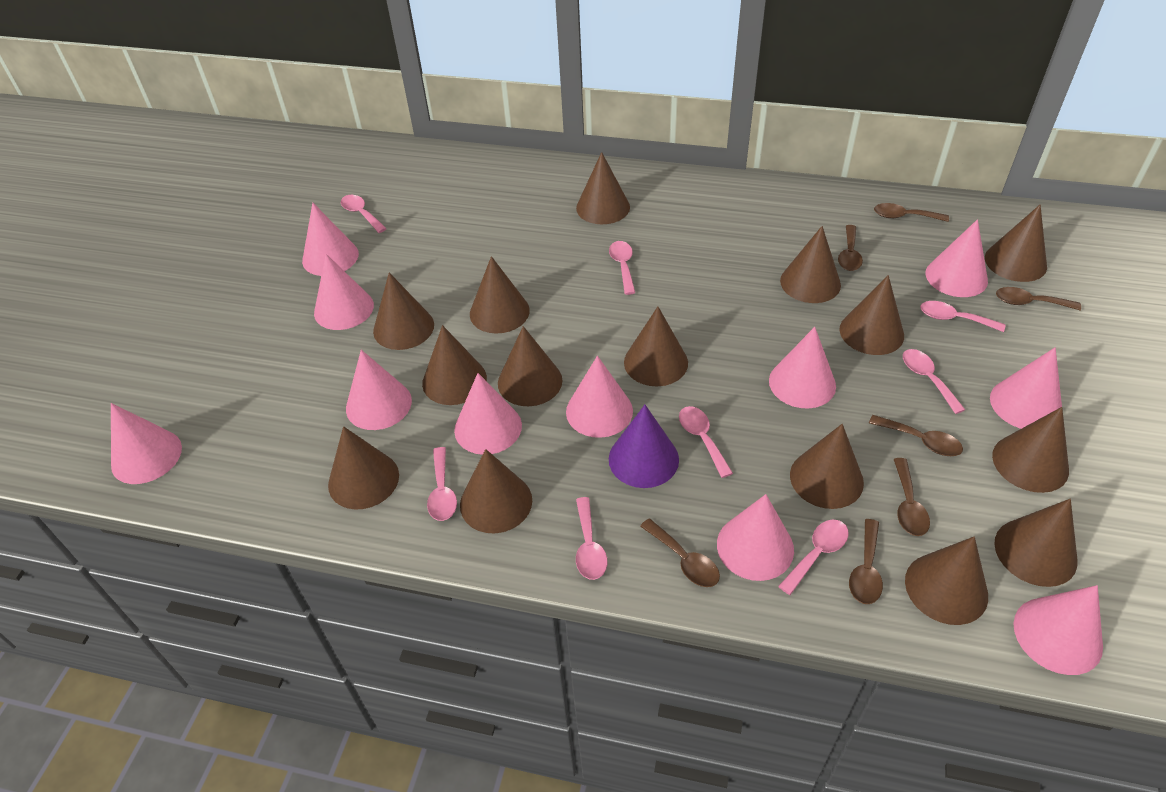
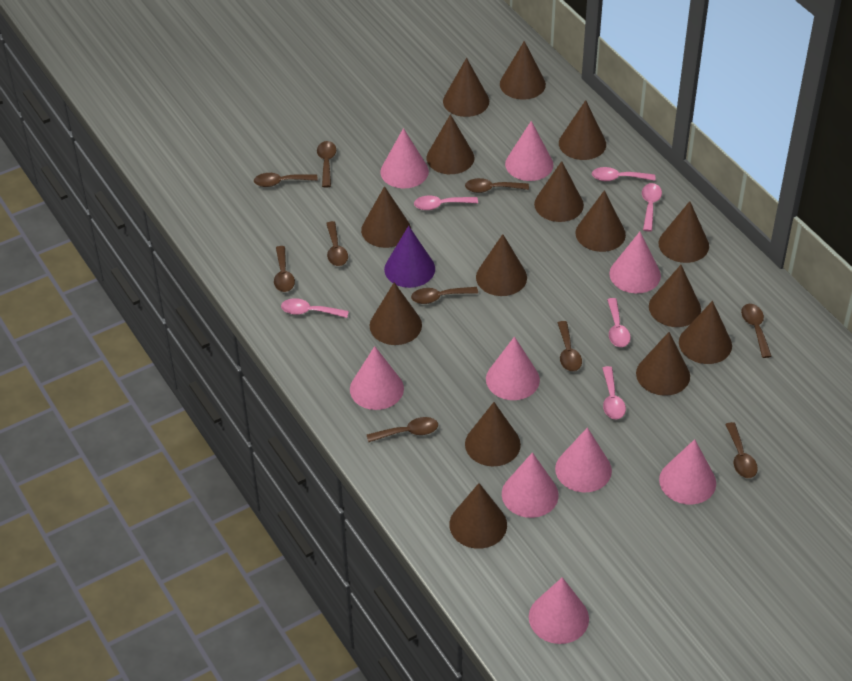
brown spoon: [640,518,720,587] [838,225,863,271] [849,519,883,604] [869,415,963,456] [874,203,949,222] [894,458,930,536] [996,287,1081,310] = 7 -> [254,173,318,187] [274,246,295,292] [317,141,336,187] [326,221,348,266] [367,417,438,442] [411,287,478,304] [465,178,529,193] [558,321,582,371] [725,422,758,478] [741,304,772,358] = 10
pink cone: [111,403,182,484] [302,202,359,276] [314,254,374,330] [346,350,412,430] [454,373,522,455] [566,356,633,438] [717,494,794,581] [769,327,836,408] [926,219,988,297] [990,347,1062,429] [1013,585,1103,675] = 11 -> [350,346,404,410] [381,128,429,188] [486,336,540,400] [502,452,559,518] [505,121,553,181] [529,577,589,644] [555,427,612,492] [609,232,661,293] [659,439,716,504] = 9
pink spoon: [341,195,387,233] [427,447,457,521] [576,497,607,580] [609,241,635,295] [679,406,733,478] [778,520,849,595] [903,349,965,414] [920,301,1005,332] = 8 -> [281,298,349,318] [414,195,478,210] [592,167,655,181] [602,366,626,419] [607,298,631,347] [642,183,662,232] = 6

